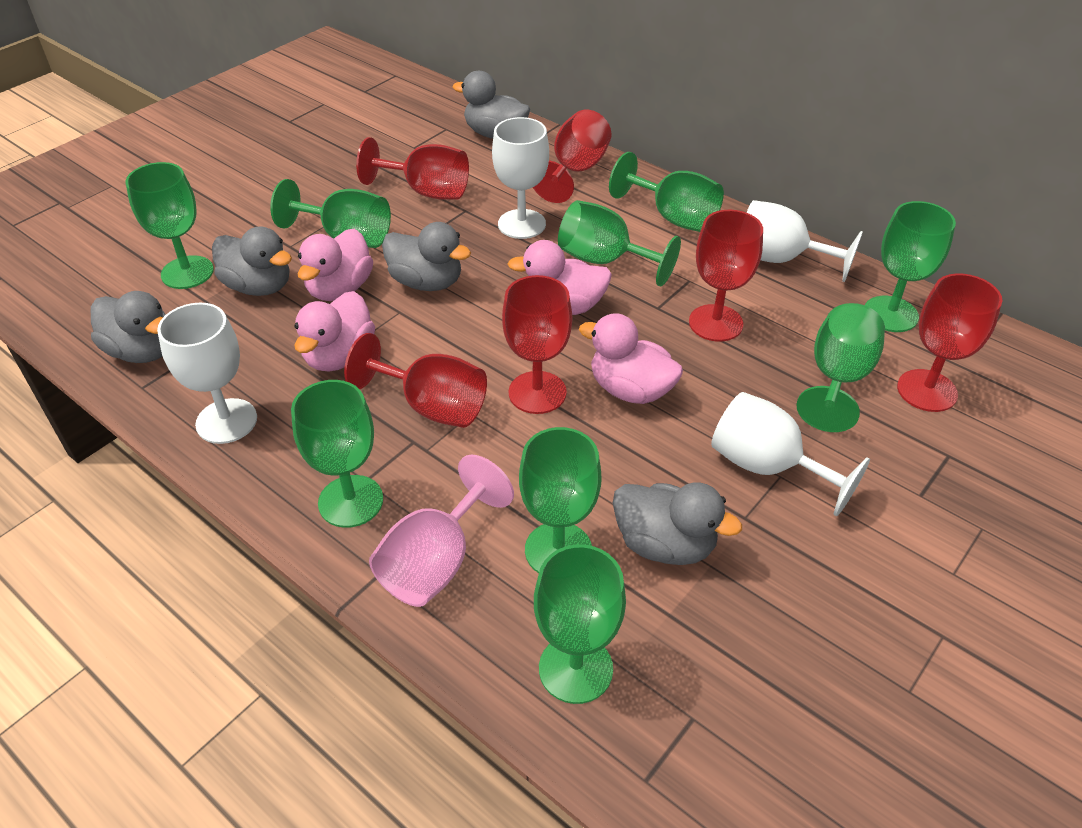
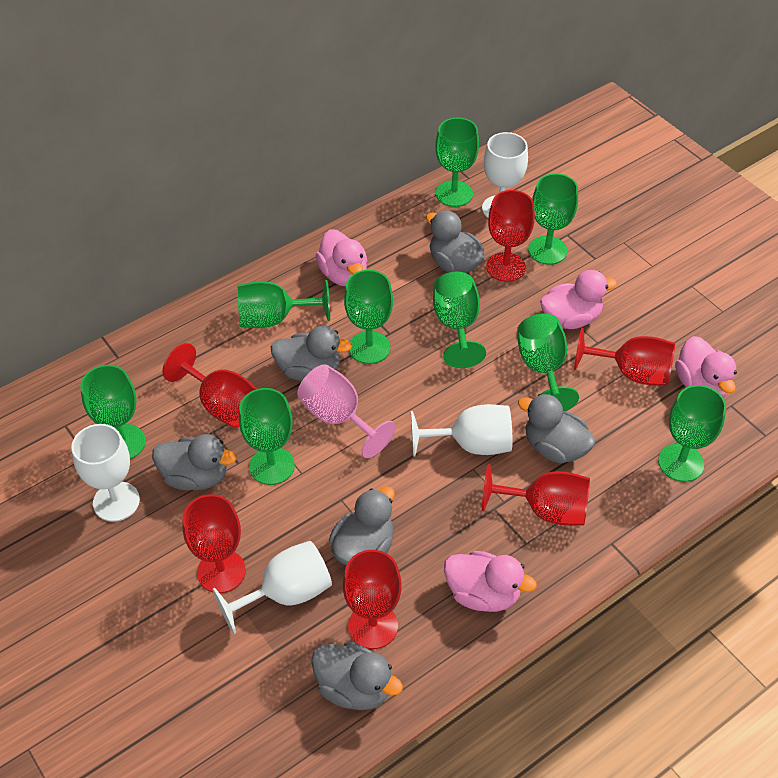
grey duck: [91,291,166,363] [212,226,292,296] [382,222,471,291] [452,71,530,139] [613,483,742,565] = 5 -> [152,434,237,490] [270,326,352,381] [311,642,403,710] [329,486,395,565] [426,211,484,273] [518,394,596,463] = 6

